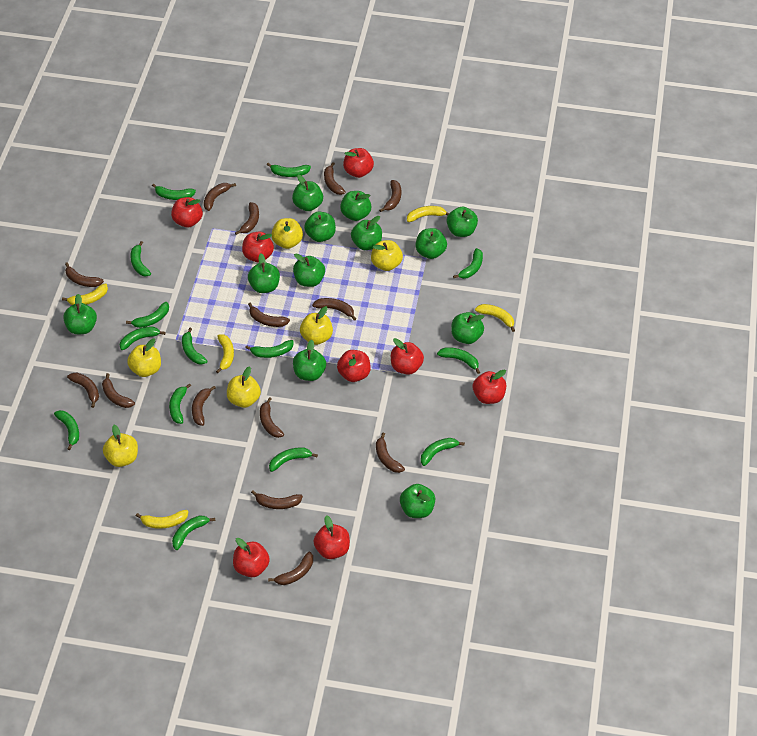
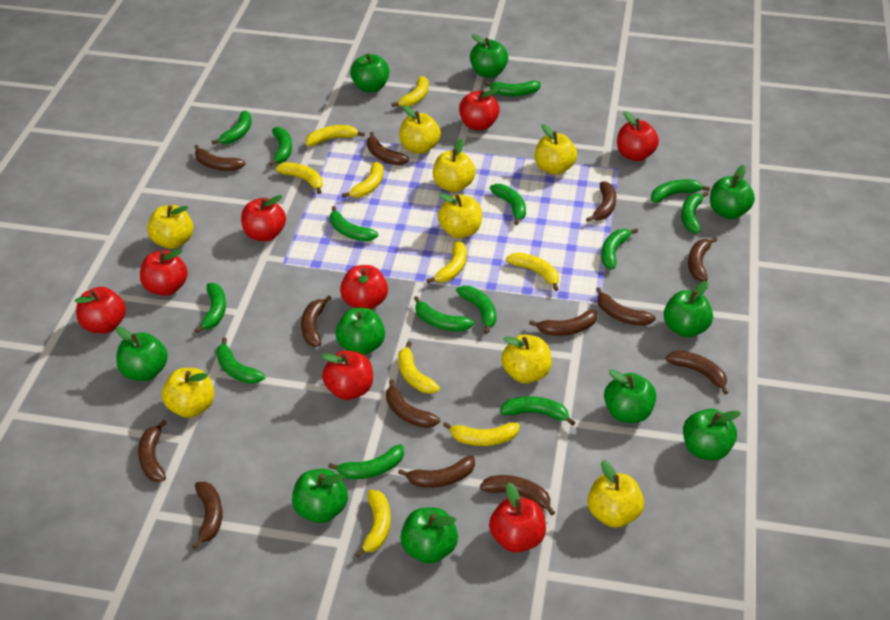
brown banana: [65,262,104,287] [67,373,99,408] [102,373,135,408] [192,386,216,426] [204,183,236,211] [235,202,259,235] [248,303,290,327] [251,490,303,509] [260,397,284,438] [268,552,313,585] [312,298,356,321] [324,162,346,195] [376,433,405,473] [379,180,401,212] = 14 -> [138,420,167,482] [192,482,223,549] [194,145,246,171] [301,296,332,347] [367,132,409,165] [386,379,440,428] [398,456,475,488] [480,475,555,516] [529,310,597,336] [586,181,616,222] [596,287,656,326] [666,351,728,395] [688,237,717,282] = 13
green apple: [63,294,97,334] [248,254,280,293] [292,175,323,211] [293,254,325,287] [293,340,326,381] [304,211,336,242] [340,191,371,221] [351,216,382,250] [400,484,435,518] [416,228,447,259] [446,207,478,237] [451,312,485,344] = 12 -> [116,327,168,381] [292,469,348,523] [336,308,385,355] [350,54,389,92] [400,507,458,564] [470,34,508,78] [604,369,656,423] [664,281,713,337] [683,409,741,461] [710,165,755,219] = 10
yellow apple: [103,425,138,467] [127,339,161,377] [227,366,261,408] [272,218,303,249] [300,306,333,345] [371,240,403,271] = 6 -> [147,205,194,249] [162,368,214,418] [399,105,441,154] [433,139,476,192] [438,193,482,238] [501,334,552,383] [535,124,577,175] [587,460,644,528] = 8
yellow banana: [62,283,108,305] [136,510,188,529] [216,334,234,373] [407,206,449,222] [475,304,515,332] = 5 -> [275,162,323,194] [306,125,365,146] [342,162,383,198] [355,490,391,558] [392,76,429,107] [398,341,440,394] [427,241,467,283] [443,422,520,446] [506,253,559,291] = 9

